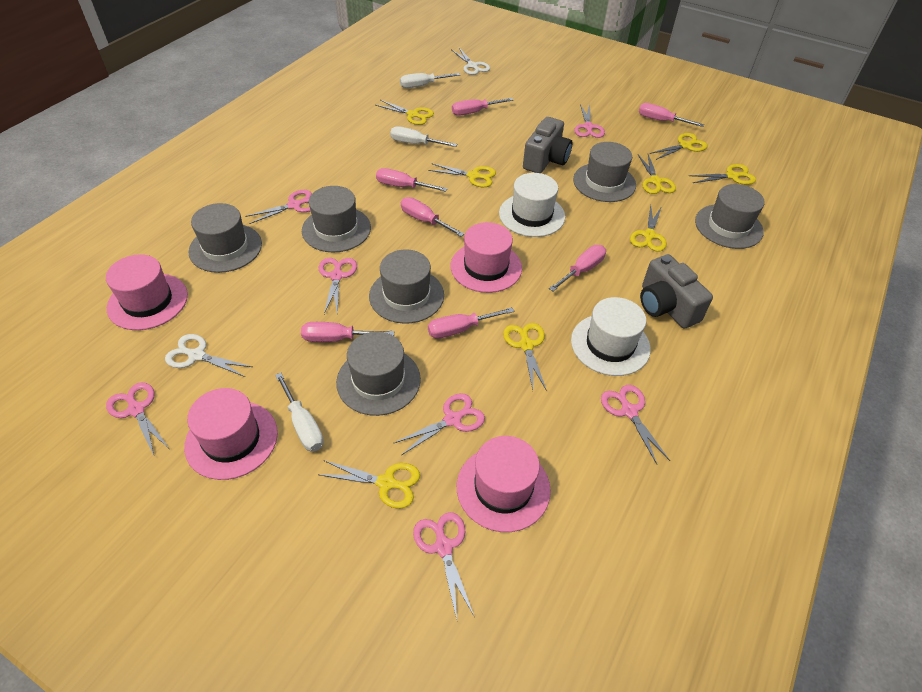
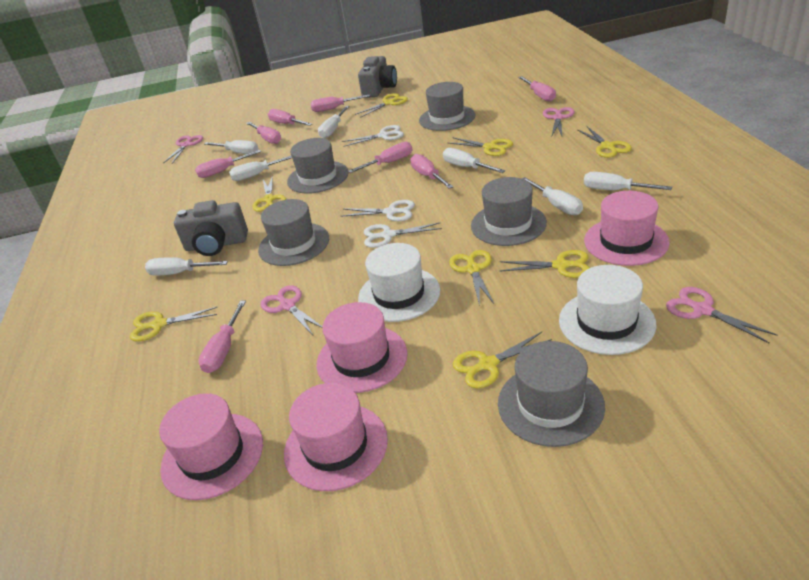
grey hat: [189,203,262,273] [302,186,371,252] [336,331,421,416] [369,249,444,324] [573,142,636,202] [695,184,765,249] = 6 -> [258,199,329,266] [287,138,348,193] [419,82,475,131] [471,177,547,246] [498,341,605,447] = 5
pink scissors: [106,382,169,455] [245,190,312,224] [319,258,357,314] [393,393,485,455] [413,512,474,619] [574,104,605,138] [601,385,670,464] = 7 -> [163,135,203,163] [260,285,323,335] [543,107,575,136] [666,287,777,343] = 4
pink screwdriver: [301,322,395,342] [376,168,448,192] [401,197,464,237] [428,307,514,339] [452,98,513,115] [549,245,606,291] [639,103,704,127] = 7 -> [195,150,261,178] [198,301,246,373] [246,122,281,144] [268,109,312,126] [310,95,370,112] [348,142,412,173] [410,154,453,189] [518,76,556,102] = 8
white scissors: [165,334,252,377] [452,48,490,75] = 2 -> [341,200,415,221] [342,125,404,147] [364,223,442,248] = 3
white screwdriver: [275,373,324,452] [390,126,457,147] [400,73,460,88] = 3 -> [145,257,228,275] [204,140,259,154] [229,156,292,181] [318,106,349,138] [443,148,505,173] [522,177,583,215] [584,172,672,190] = 7

